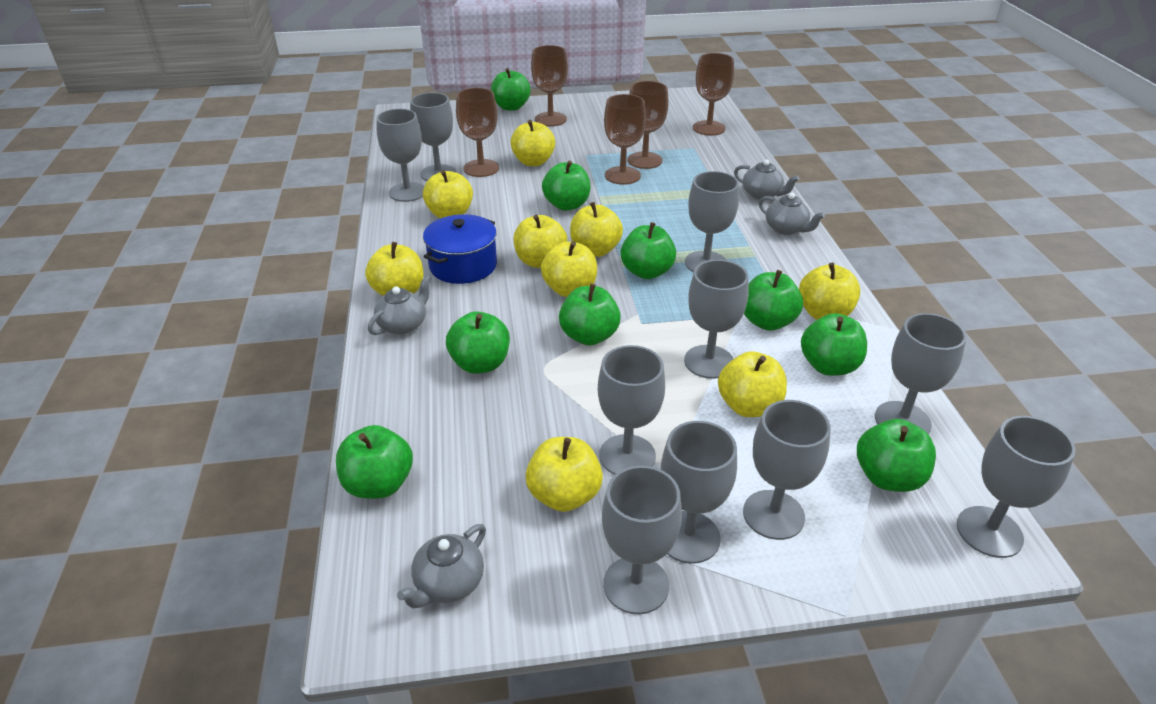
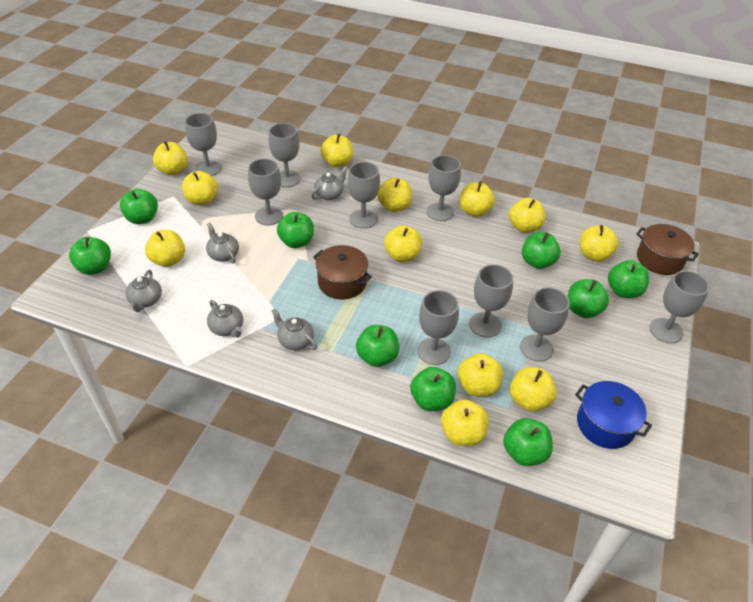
brown goblet: [456,88,499,177] [531,45,568,126] [604,94,646,185] [627,81,669,169] [693,53,734,136] = 5 -> none = 0
brown pot: none = 0 -> [313,245,372,299] [636,224,699,275] = 2
grey goblet: [376,109,424,202] [410,92,457,181] [598,345,665,475] [602,465,682,614] [661,421,737,564] [684,260,749,379] [685,171,739,272] [743,400,831,540] [875,313,967,434] [957,416,1075,558] = 10 -> [185,113,221,176] [248,158,283,225] [269,123,300,187] [348,162,380,229] [417,290,459,365] [426,155,461,221] [469,264,513,338] [520,287,570,362] [650,271,709,343] = 9
grey teapot: [368,275,431,335] [397,524,486,609] [734,159,800,200] [759,192,825,235] = 4 -> [126,270,162,312] [206,223,239,263] [207,300,243,337] [271,308,317,350] [312,167,347,200] = 5
yellow apple: [365,242,424,296] [423,170,473,218] [511,120,555,166] [513,215,567,268] [526,437,603,512] [541,241,597,297] [570,202,623,257] [718,351,787,417] [799,263,860,320] = 9 -> [145,230,185,267] [153,141,188,175] [182,171,218,205] [320,134,353,167] [377,177,412,212] [384,225,422,262] [441,399,489,446] [458,353,503,397] [460,181,495,217] [509,198,545,233] [510,367,557,412] [580,225,619,262] = 12

